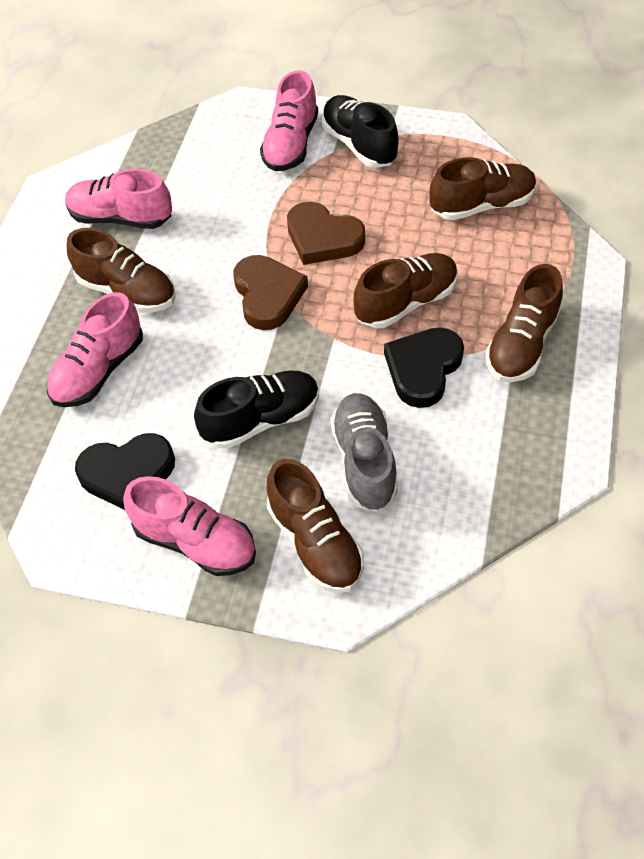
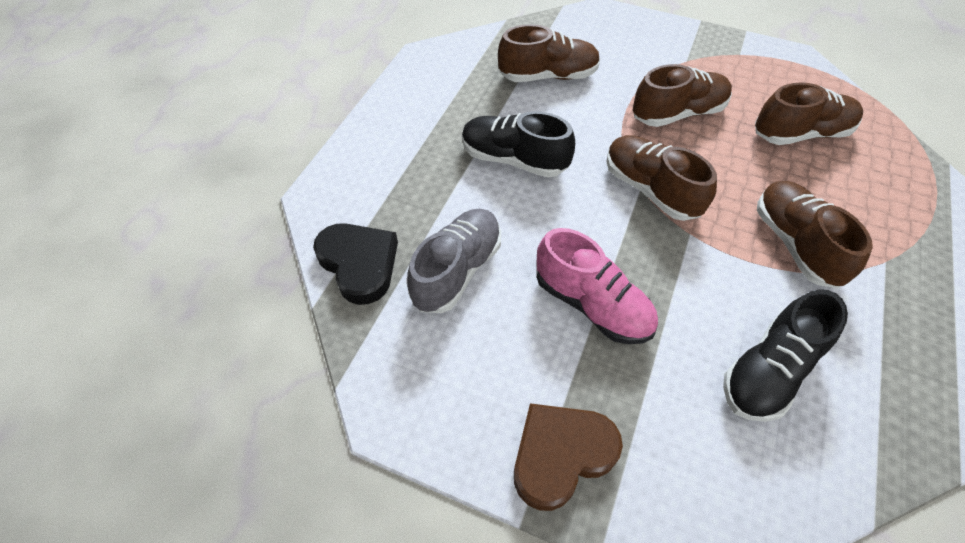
black heart: [75,433,175,510] [384,327,464,408] = 2 -> [313,223,398,305] = 1
brown heart: [234,255,308,330] [287,202,365,265] = 2 -> [514,403,623,511] = 1
pink shoe: [47,292,143,407] [65,169,172,229] [123,476,256,576] [260,70,318,171] = 4 -> [537,228,658,344] = 1

